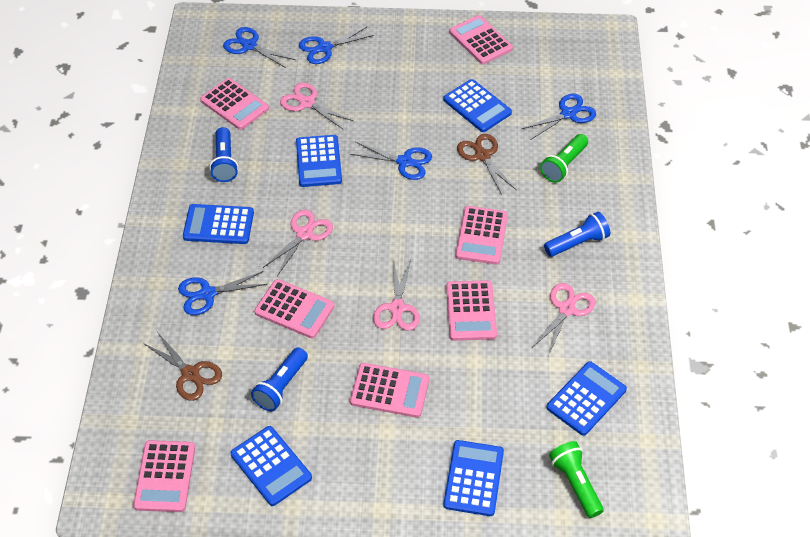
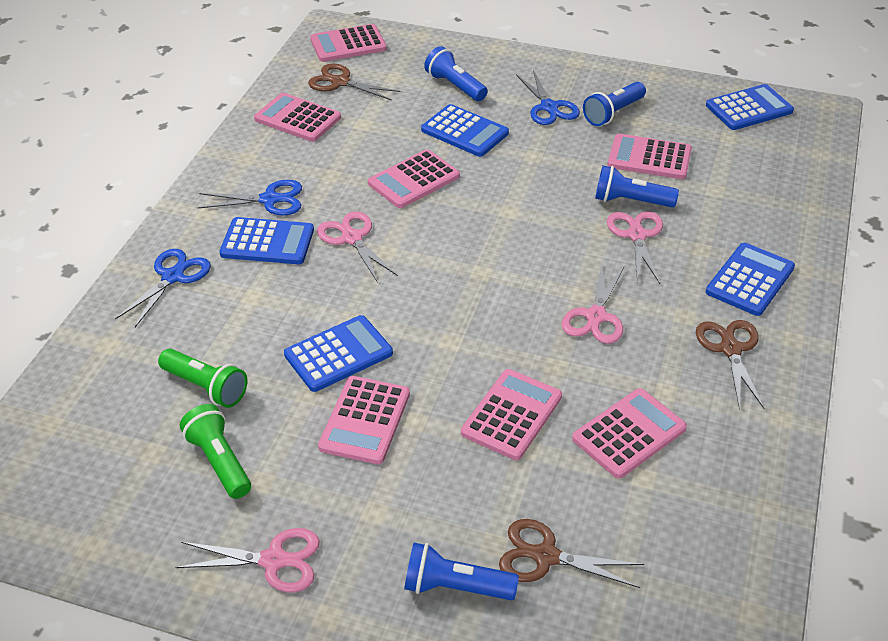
blue calculator: [183,204,254,244] [230,426,312,506] [296,135,342,187] [443,79,512,132] [443,440,504,516] [547,361,627,436] = 6 -> [219,217,314,264] [284,315,393,392] [421,104,509,157] [706,84,794,130] [706,243,795,316] = 5
blue flashlight: [209,127,238,182] [251,348,308,411] [544,212,610,257] = 3 -> [404,543,519,600] [424,46,488,101] [583,82,646,126] [595,166,679,207] = 4
blue scissors: [178,271,268,315] [223,27,295,68] [299,27,374,64] [350,142,432,180] [521,93,596,139] = 5 -> [115,249,211,327] [197,180,302,215] [516,70,580,125] = 3
brown scissors: [143,333,222,401] [457,134,516,195] = 2 -> [308,63,401,101] [499,519,644,588] [696,320,765,409] = 3

